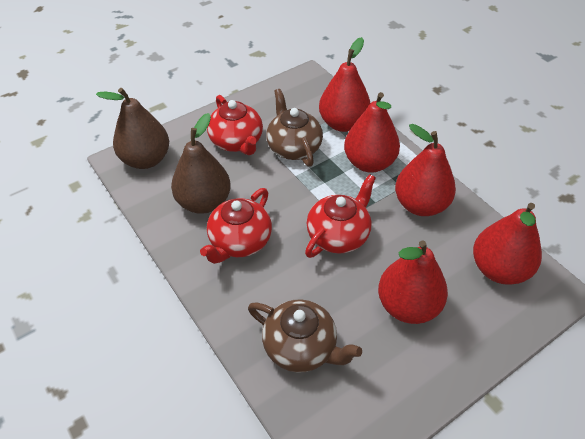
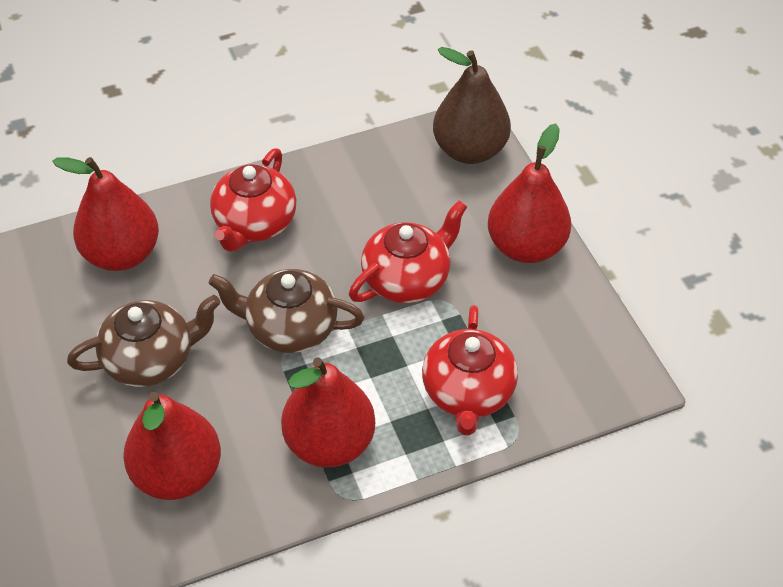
brown pear: [96,88,169,169] [171,113,231,214] = 2 -> [433,47,511,164] = 1
red pear: [319,37,370,132] [344,92,400,173] [378,240,448,324] [395,124,456,216] [473,203,542,285] = 5 -> [52,157,159,271] [123,392,221,500] [281,357,375,467] [488,124,571,263] = 4

